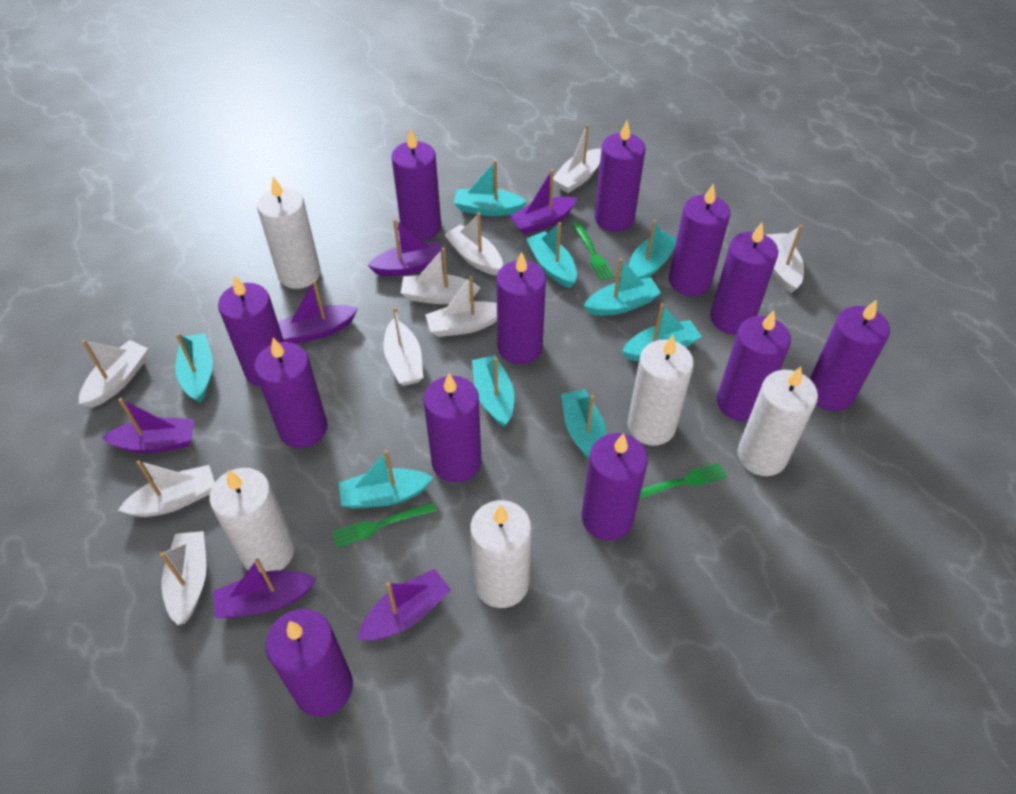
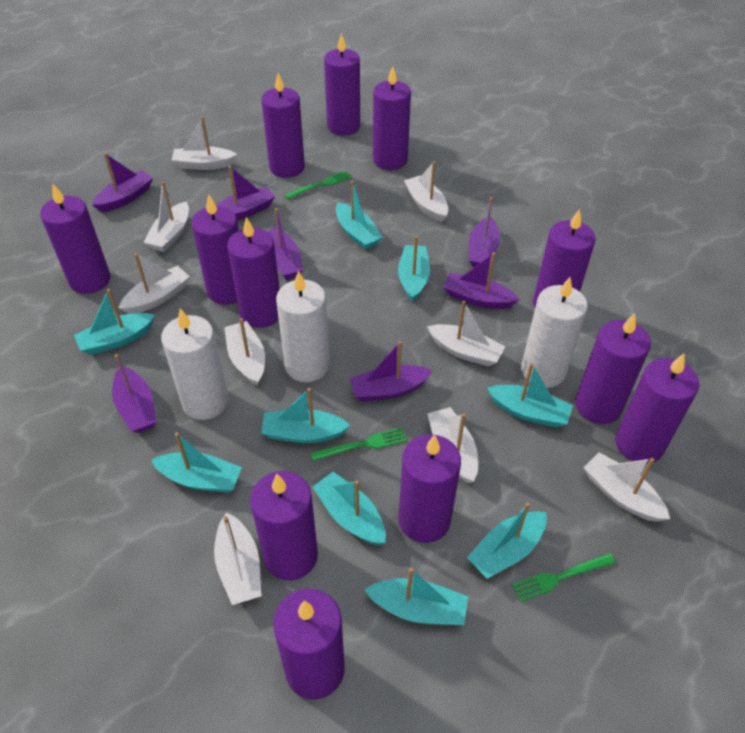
purple boat: [101,398,194,453] [213,559,316,618] [278,280,358,344] [357,569,451,641] [367,219,443,276] [509,169,577,235] = 6 -> [92,153,153,212] [112,354,156,433] [216,166,275,220] [268,208,303,280] [349,341,432,402] [443,253,519,309] [469,197,500,267] = 7
white candle: [209,468,295,573] [257,177,321,289] [470,500,532,608] [627,335,694,446] [738,367,818,476] = 5 -> [161,308,229,420] [276,271,330,382] [521,277,588,388] = 3

